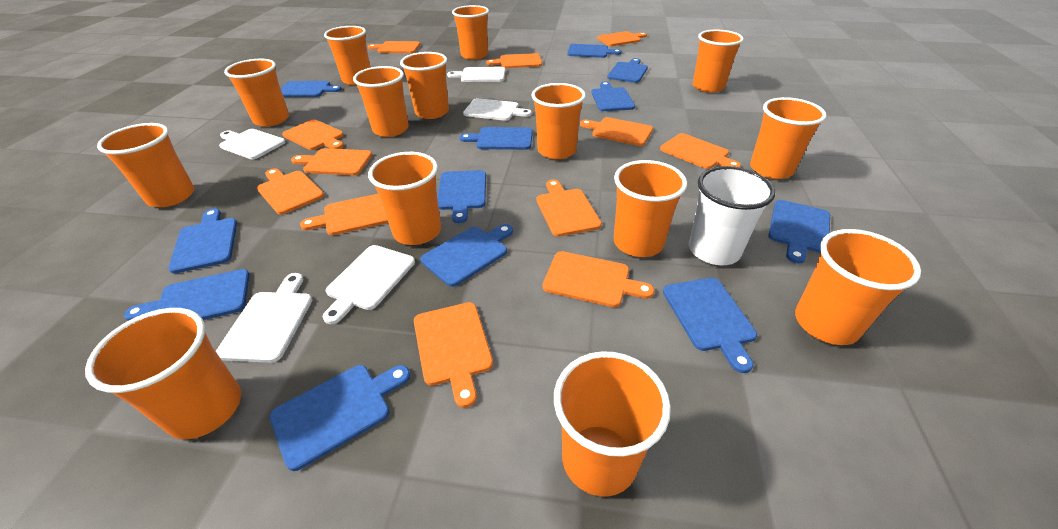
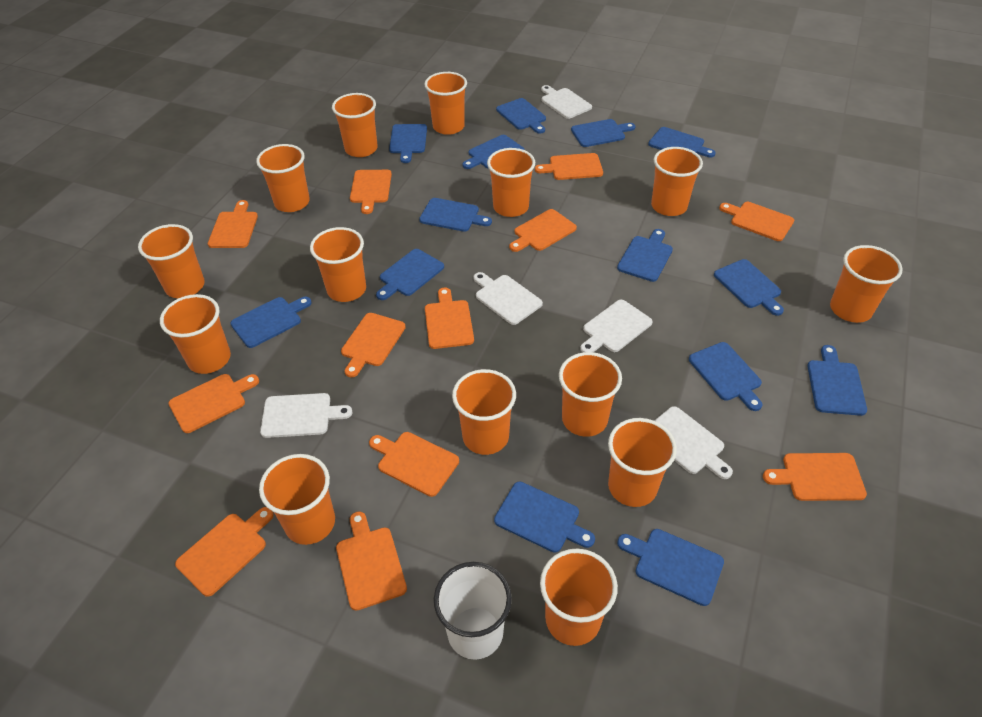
blue cutting board: [124,269,250,321] [168,208,237,274] [269,365,410,471] [281,81,342,97] [420,224,513,287] [437,170,486,223] [459,127,533,150] [567,44,622,58] [591,82,635,111] [607,58,648,83] [663,278,757,373] [768,200,830,264] = 12 -> [230,297,312,348] [376,249,444,300] [389,124,427,163] [419,198,492,232] [462,135,524,169] [494,482,595,553] [496,98,546,134] [571,119,635,147] [617,229,673,282] [617,529,724,606] [648,127,716,158] [689,342,762,411] [714,259,784,316] [807,345,867,416] = 14

